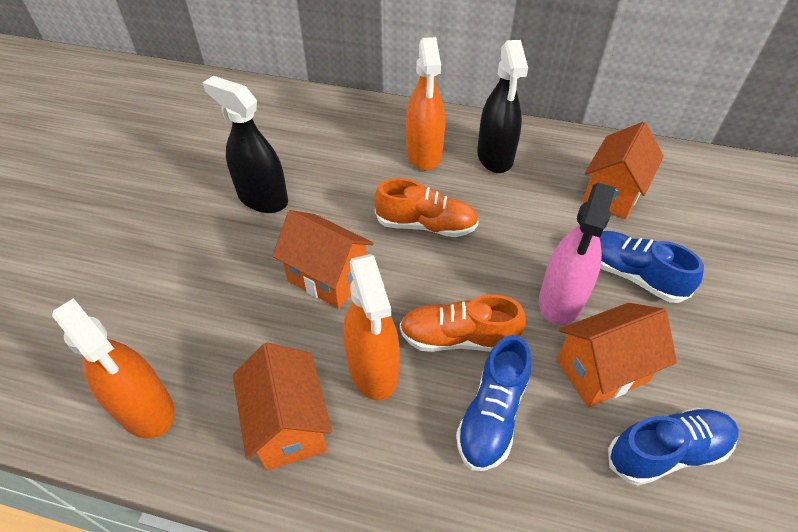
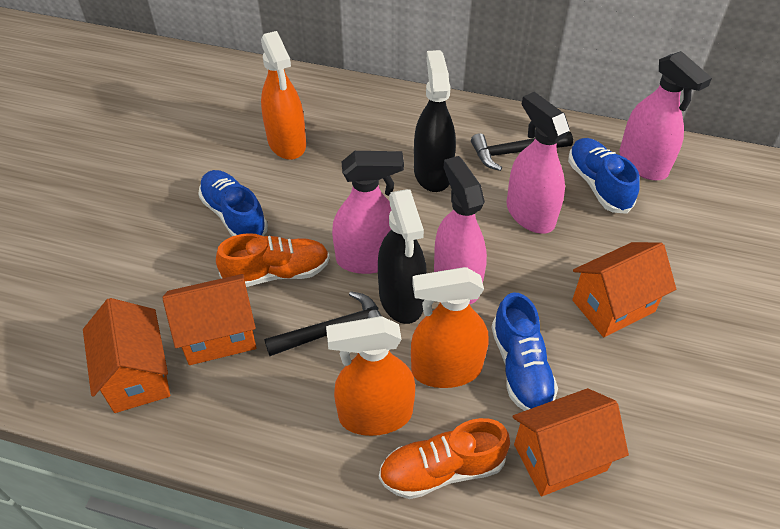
black hammer: none = 0 -> [264,291,382,356] [471,132,573,171] = 2
pink spray bottle: [539,183,616,325] = 1 -> [332,151,404,274] [434,156,487,304] [506,92,570,234] [619,51,712,181] = 4

